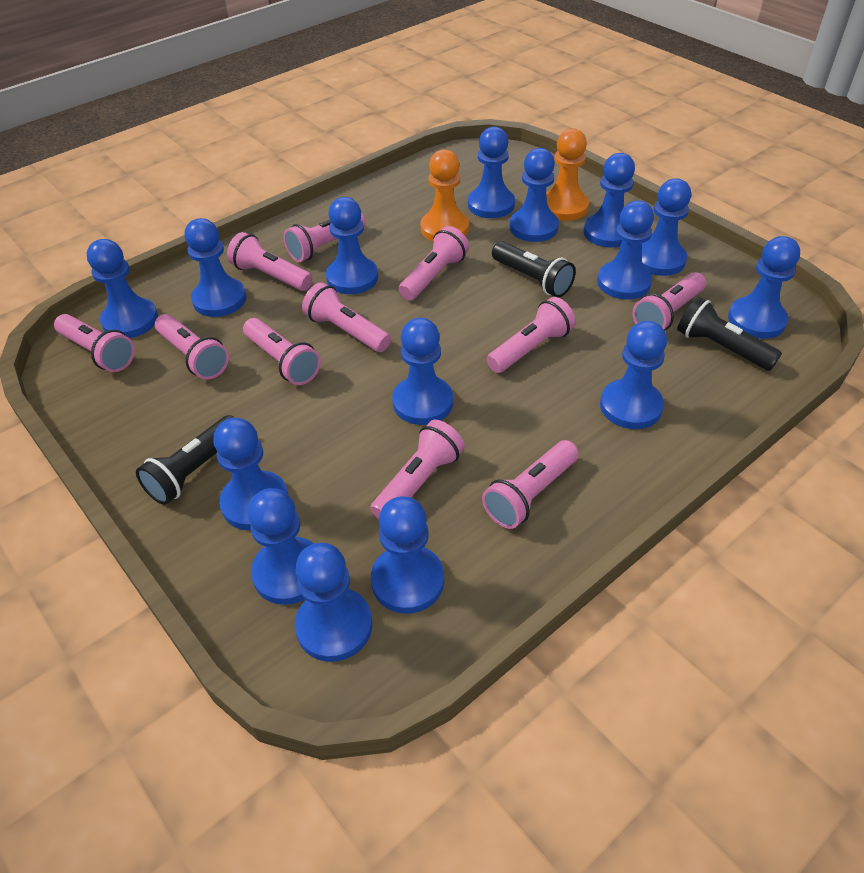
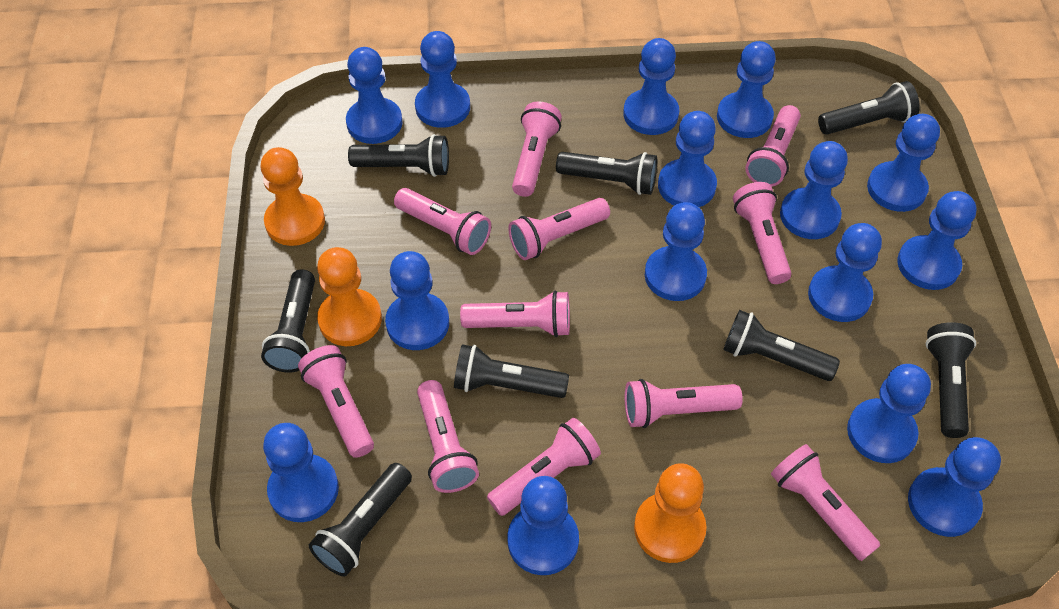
black flashlight: [136,415,235,505] [492,241,576,298] [677,297,782,371] = 3 -> [261,269,315,373] [309,463,412,577] [348,134,449,177] [454,344,569,398] [556,152,657,195] [723,310,840,381] [818,81,920,135] [926,322,976,438] = 8
orange pawn: [421,149,469,241] [546,128,589,221] = 2 -> [260,147,325,246] [317,247,382,346] [634,463,707,563] = 3

